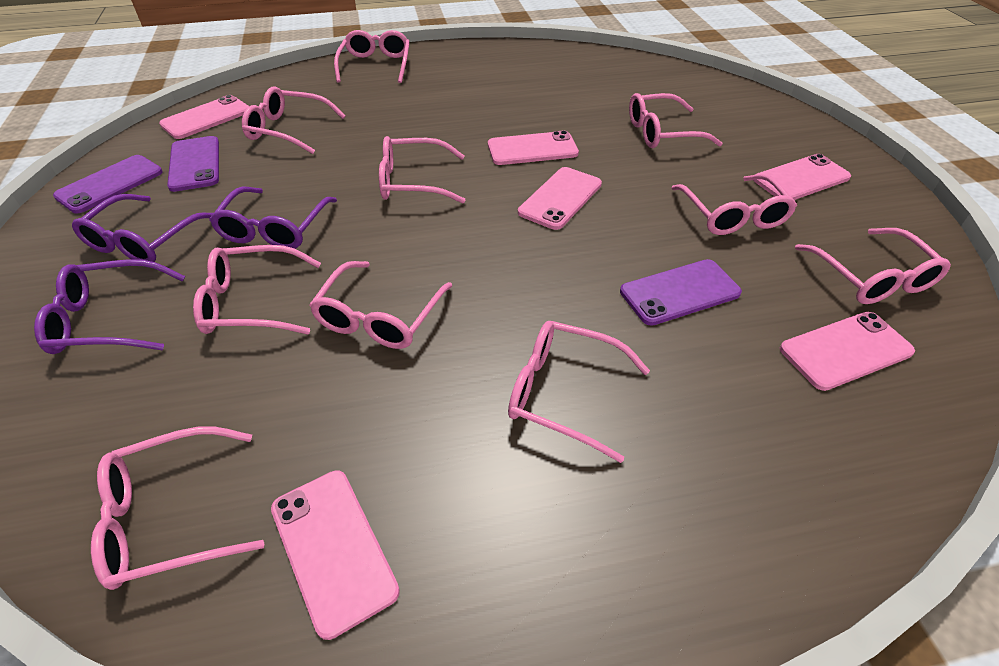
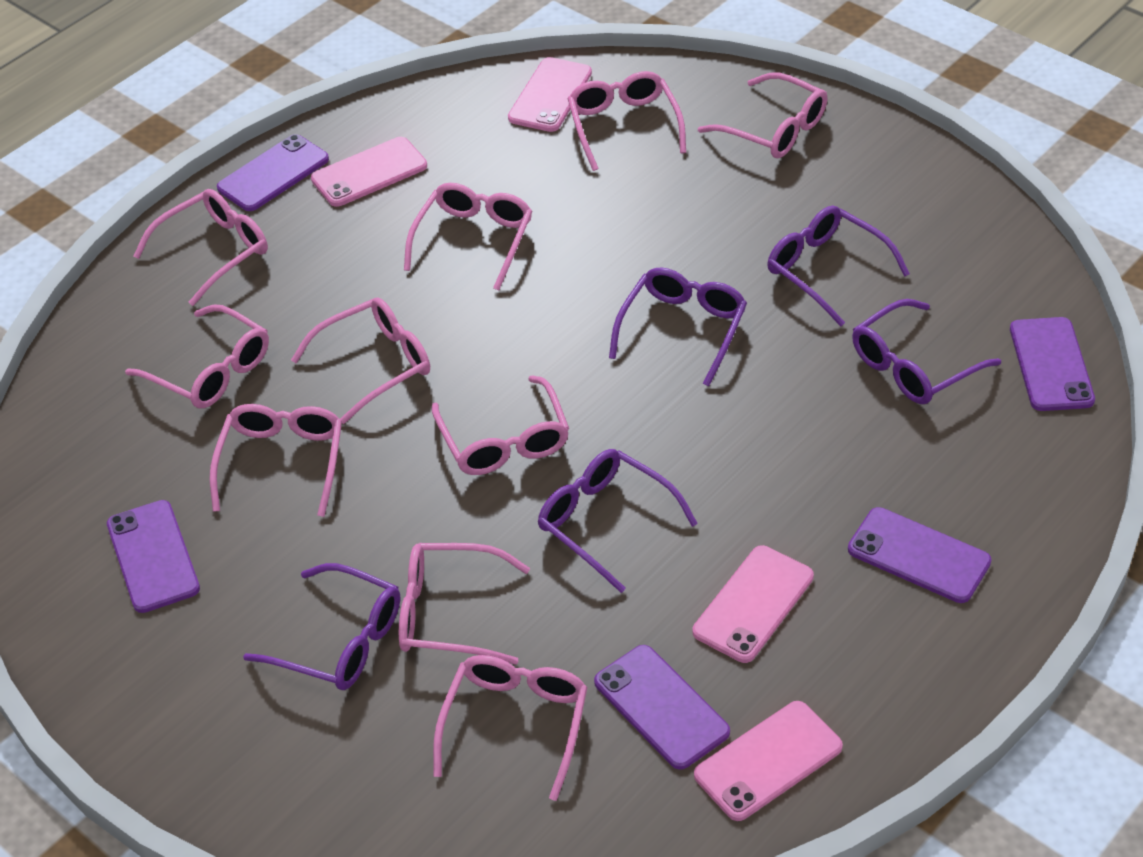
pink phone: [159,95,249,139] [271,470,400,640] [488,131,579,165] [518,167,602,230] [753,154,851,200] [780,312,915,391] = 6 -> [311,137,427,207] [508,57,592,132] [693,545,814,663] [694,701,843,821] = 4
purple glasses: [34,259,185,354] [72,194,213,262] [209,187,337,249] = 3 -> [243,563,400,690] [538,449,698,593] [609,267,747,386] [767,205,910,326] [852,299,1001,404] = 5
purple phone: [53,155,163,214] [167,136,219,192] [620,259,742,326] = 3 -> [107,500,200,613] [217,134,329,211] [594,645,730,770] [848,507,991,603] [1010,317,1095,411] = 5

